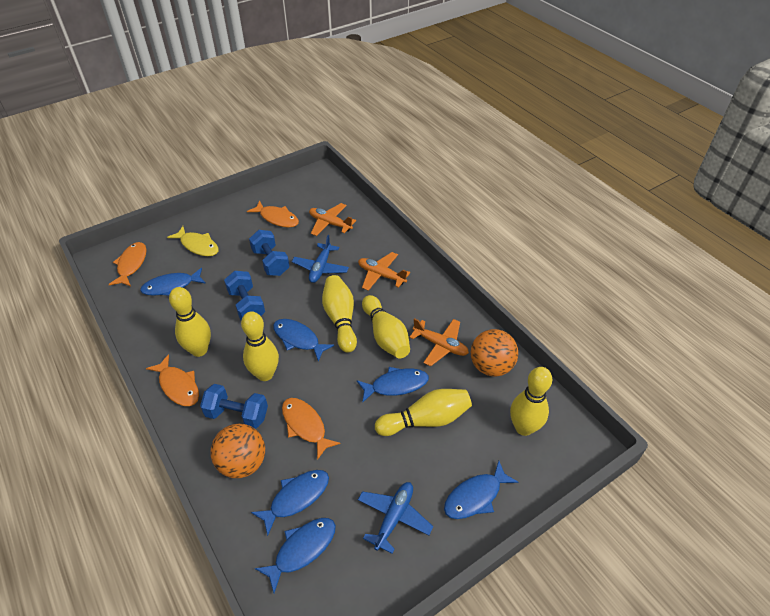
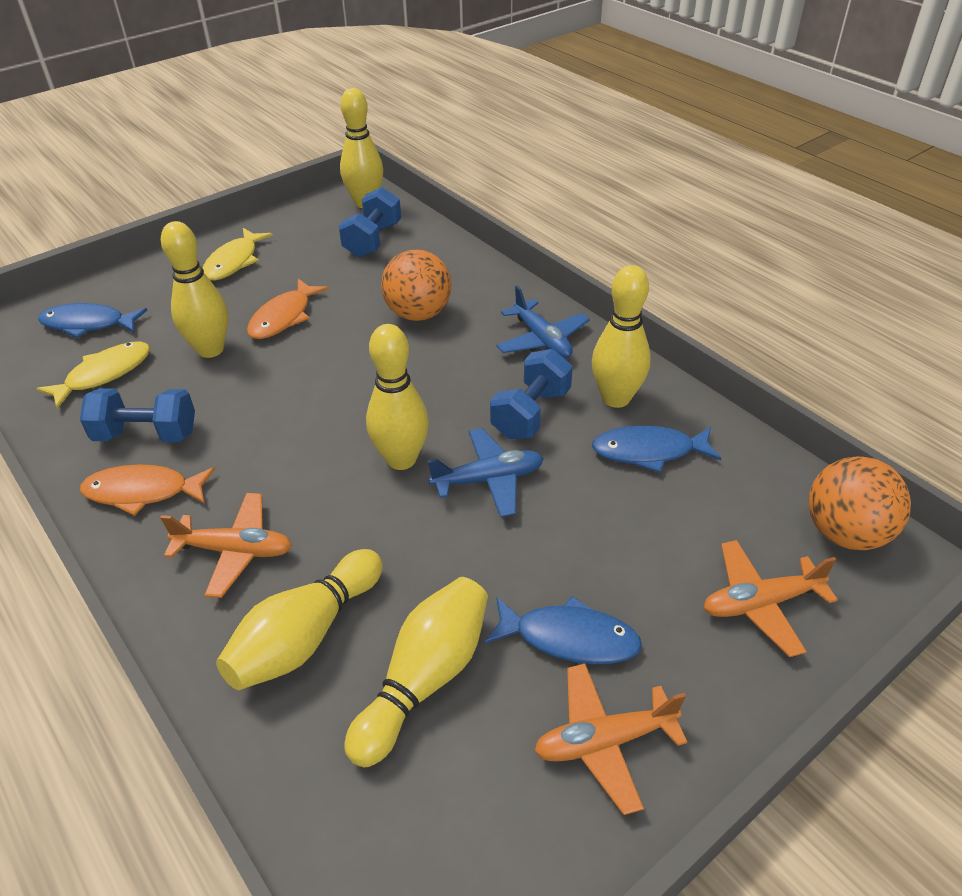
blue fish: [140,268,206,296] [251,470,329,536] [255,518,336,593] [273,319,334,362] [357,367,429,403] [444,461,518,519] = 6 -> [38,303,147,338] [485,596,642,664] [592,425,721,473] = 3
orange fish: [108,242,147,286] [146,354,199,406] [247,201,299,228] [282,398,341,460] = 4 -> [80,464,215,516] [247,279,329,339] = 2
yellow fish: [167,226,219,256] = 1 -> [36,341,150,409] [203,228,273,281] = 2

